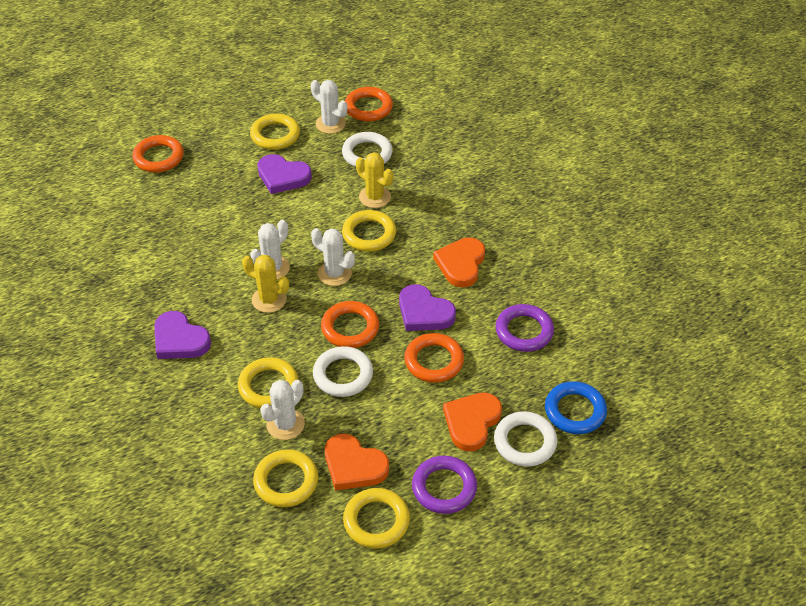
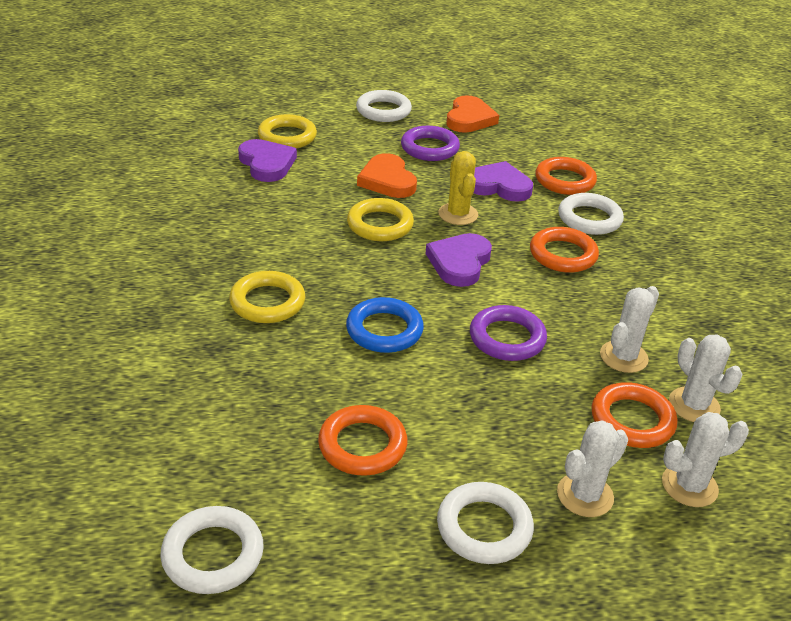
orange heart: [325,433,389,490] [433,238,485,287] [443,392,502,451] = 3 -> [357,153,417,198] [446,95,499,133] = 2
white ring: [313,346,373,397] [342,132,393,167] [494,412,557,467] = 3 -> [160,506,264,594] [356,90,412,122] [437,482,534,564] [558,193,624,235] = 4
yellow cactus: [242,255,289,313] [356,152,393,208] = 2 -> [438,151,478,225] = 1
yellow ring: [238,357,299,408] [250,113,300,150] [253,449,318,507] [342,210,396,252] [343,488,410,548] = 5 -> [229,271,305,323] [258,114,317,148] [347,198,414,241] = 3

